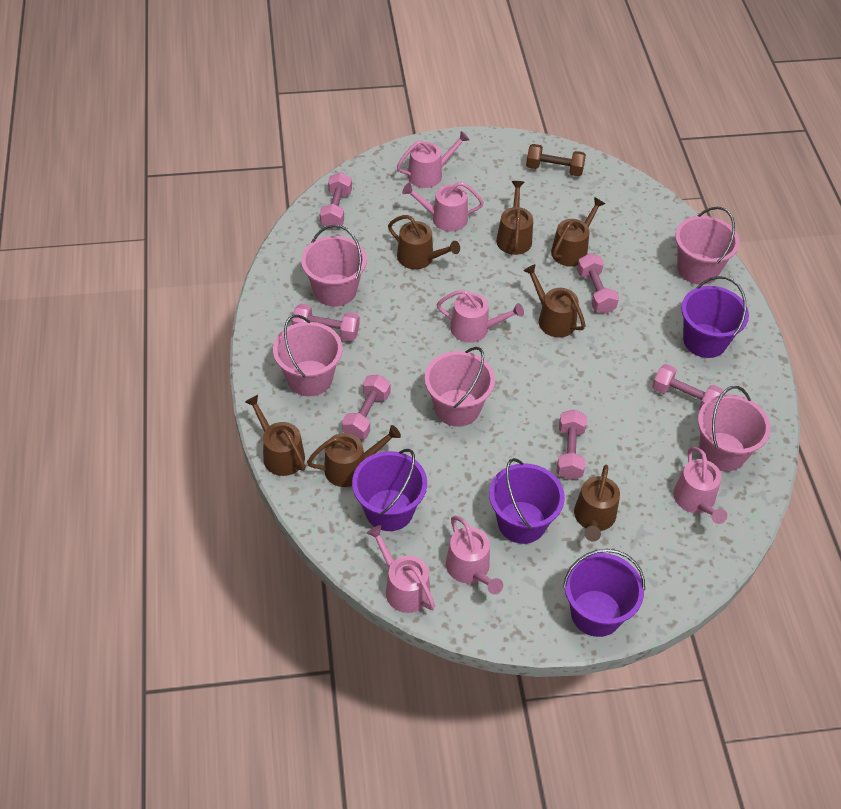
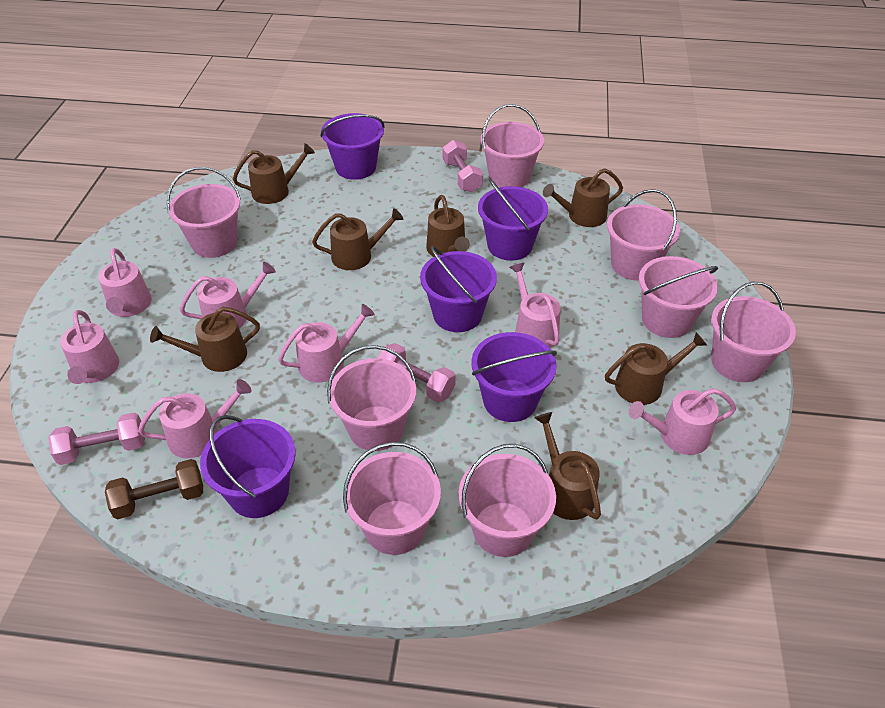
pink bucket: [273,315,343,396] [301,225,367,307] [425,347,495,427] [675,207,740,285] [698,386,771,471] = 5 -> [167,167,241,258] [327,345,416,451] [343,442,441,555] [459,444,556,557] [481,104,544,187] [607,189,680,281] [639,256,718,338] [711,281,796,382] = 8
pink dumbbell: [292,304,360,341] [320,172,352,229] [342,375,390,439] [556,410,587,480] [577,253,619,314] [652,364,723,409] = 6 -> [48,413,145,465] [378,343,456,403] [443,140,483,192] = 3
pink watering can: [367,525,435,613] [397,131,469,188] [402,182,484,232] [437,289,524,343] [446,516,503,594] [673,447,727,524] = 6 -> [60,310,119,384] [99,248,152,317] [138,379,252,458] [180,262,276,329] [278,304,375,382] [509,263,561,348] [628,388,736,455] = 7
purple bucket: [352,449,427,531] [489,458,565,544] [563,549,645,637] [681,276,749,358] = 4 -> [200,415,296,518] [320,113,385,180] [420,246,497,332] [471,332,557,422] [478,179,548,261] = 5

